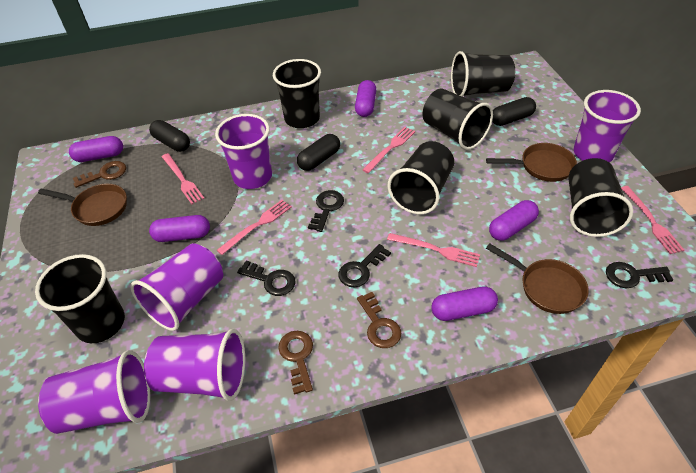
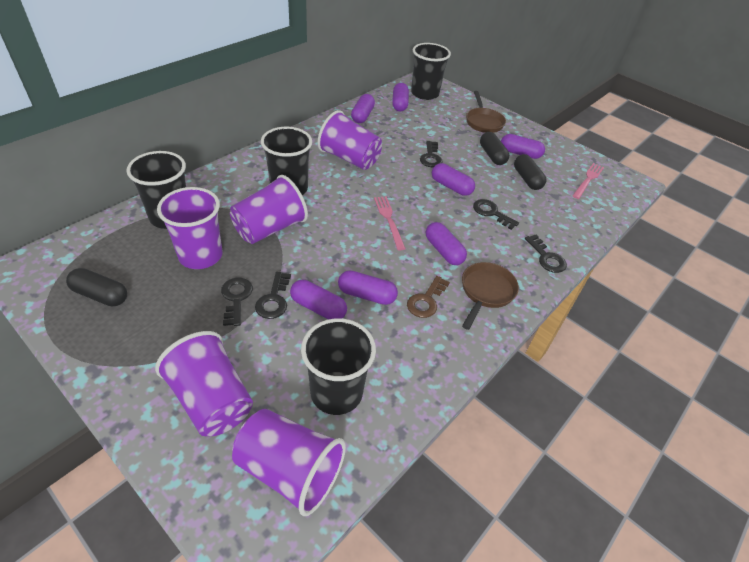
black cup: [35,254,125,343] [273,59,321,128] [387,141,454,214] [423,89,493,150] [451,51,515,96] [569,158,633,237] = 6 -> [126,151,186,229] [261,127,312,195] [301,318,376,415] [411,43,451,100] = 4
black key: [237,260,296,296] [308,190,344,232] [338,244,391,287] [606,262,673,288] = 4 -> [221,278,253,326] [255,272,291,319] [420,141,442,168] [473,199,519,230] [525,235,567,273] = 5
brown key: [73,161,126,188] [278,331,313,395] [357,292,401,348] = 3 -> [407,276,450,318] = 1
brown pan: [38,184,127,226] [486,143,577,182] [486,243,589,314] = 3 -> [462,262,519,330] [466,91,506,133] = 2
pink fork: [162,153,204,205] [217,200,292,255] [363,127,415,173] [387,233,480,267] [621,186,684,254] = 5 -> [374,196,406,250] [572,163,604,199] = 2
purple capsule: [69,136,123,162] [149,215,210,242] [355,80,376,117] [431,286,498,321] [489,200,539,241] = 5 -> [290,280,347,319] [338,270,398,305] [351,94,375,123] [392,83,409,111] [426,222,467,265] [432,163,475,196] [501,134,545,159] = 7

